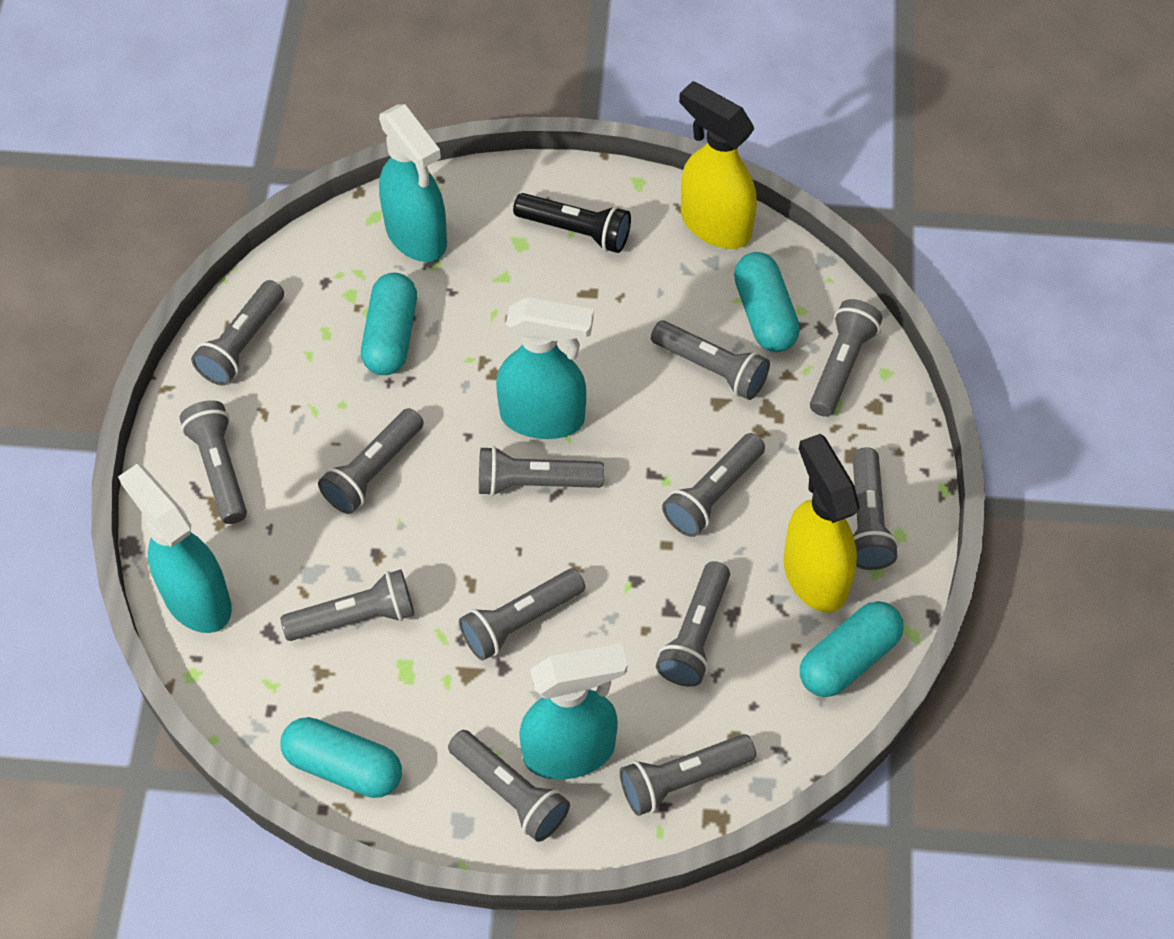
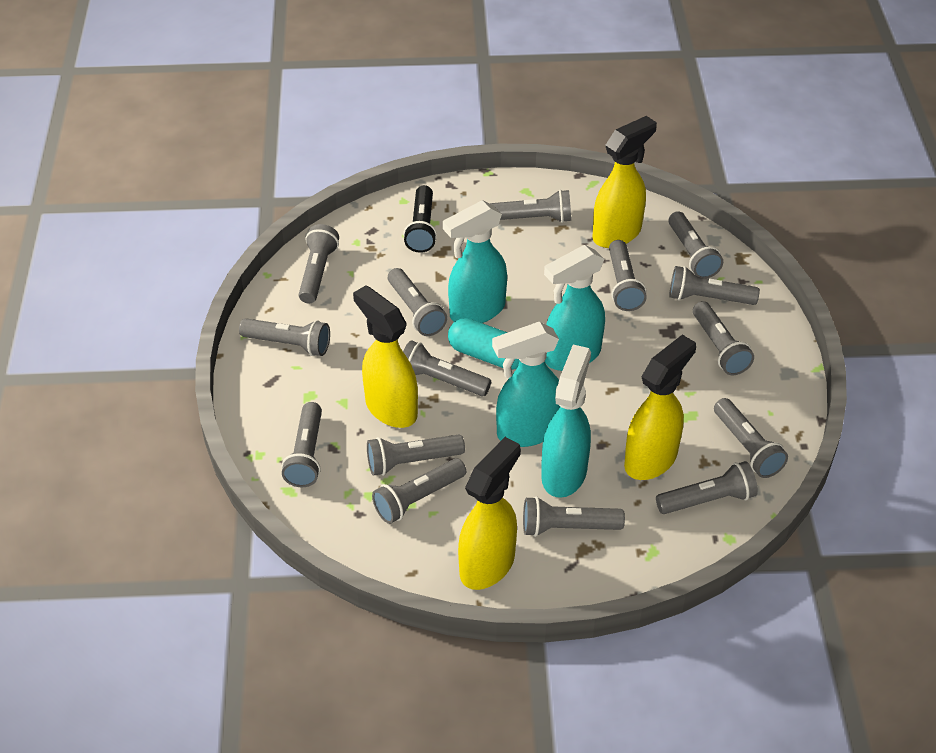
grey flashlight: [180,400,247,524] [191,280,284,386] [280,569,414,641] [318,408,424,514] [448,730,570,842] [459,568,585,660] [479,446,604,496] [620,734,756,816] [651,320,770,400] [656,561,730,687] [662,433,765,537] [810,299,883,417] [853,447,899,570] = 13 -> [239,318,330,356] [282,402,322,487] [299,224,339,303] [367,435,465,476] [372,458,466,524] [388,268,447,336] [403,340,491,396] [490,190,571,223] [523,496,625,537] [609,240,647,311] [656,461,758,514] [668,211,723,278] [669,266,760,305] [693,301,754,375] [714,398,788,478] = 15
turquoise capsule: [281,717,402,798] [361,273,417,375] [734,252,800,352] [800,601,903,697] = 4 -> [448,318,519,370] = 1
yellow spray bottle: [679,81,757,249] [783,434,860,613] = 2 -> [353,285,418,428] [458,437,521,590] [593,116,657,248] [624,335,696,480] = 4

